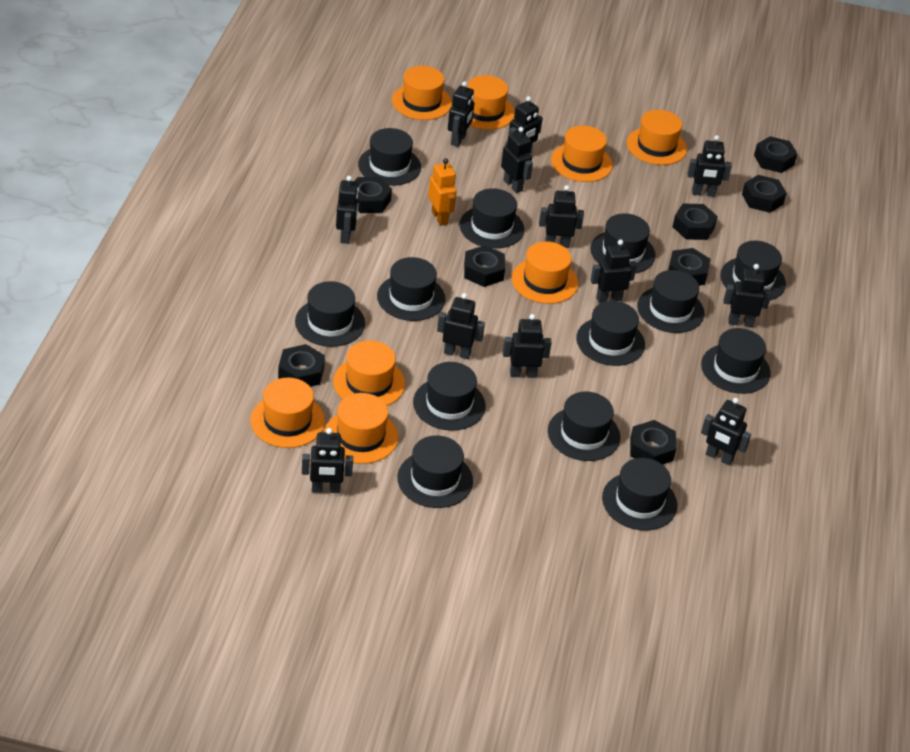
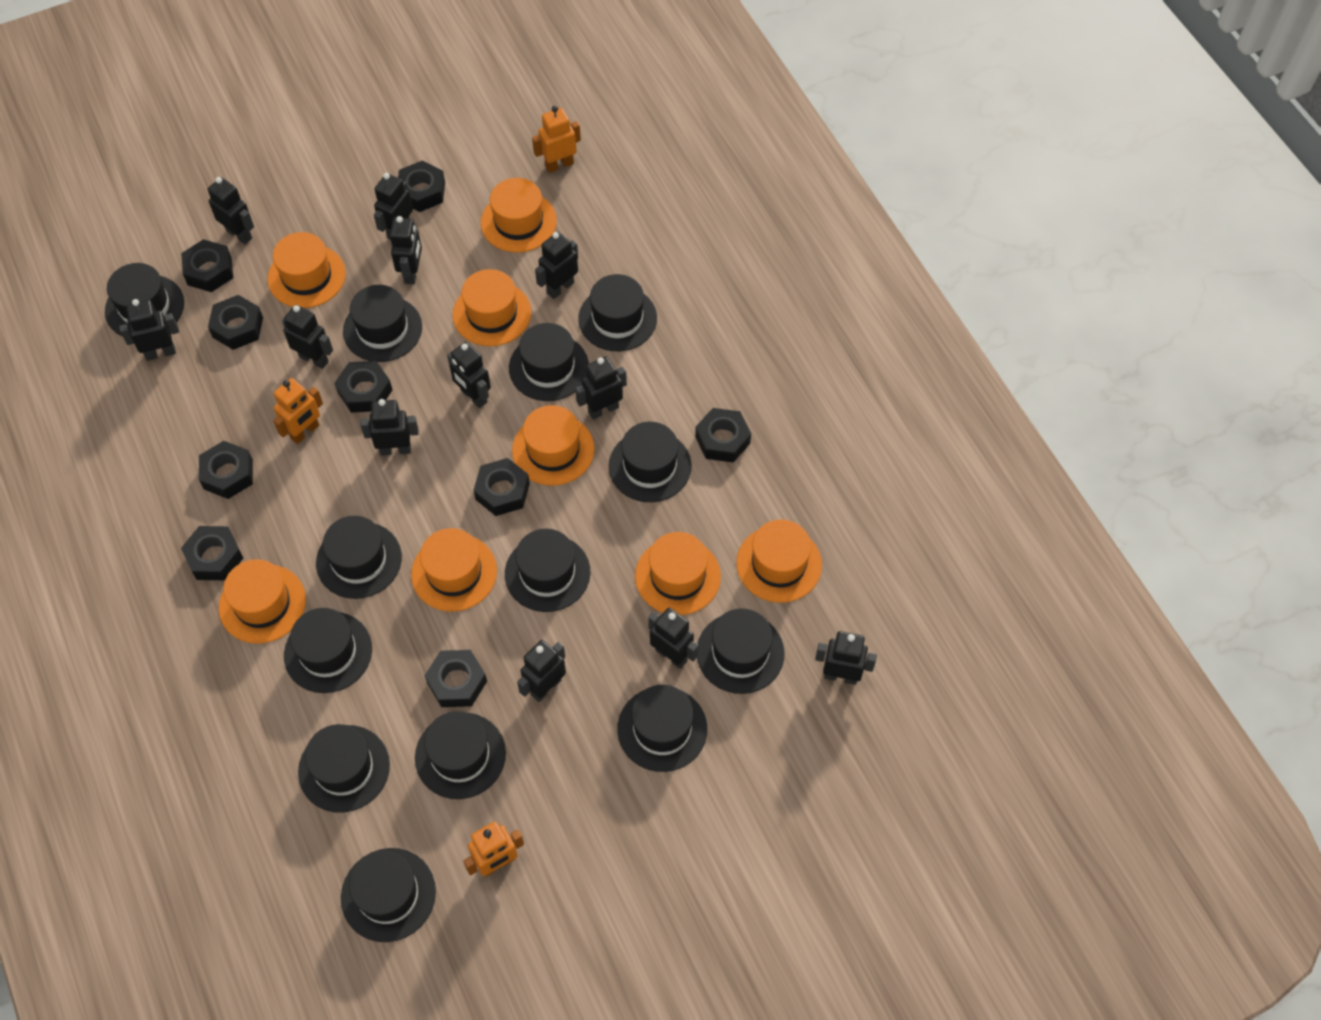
black nut: [278,344,325,387] [355,177,392,213] [464,245,505,287] [630,420,676,465] [668,248,711,286] [672,204,718,240] [742,175,786,213] [754,136,797,173] = 8 -> [181,239,233,292] [181,526,243,580] [199,441,253,499] [208,295,263,350] [335,361,392,413] [398,160,445,212] [424,650,487,707] [473,458,530,516] [695,408,751,463] = 9
orange robot: [428,158,457,226] = 1 -> [273,378,323,444] [463,822,524,877] [532,106,581,173] = 3

